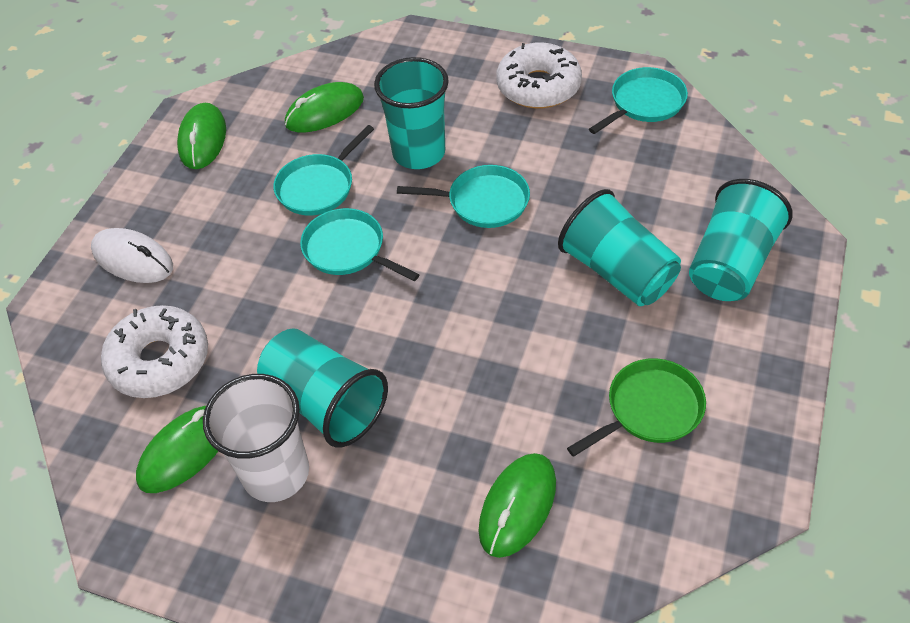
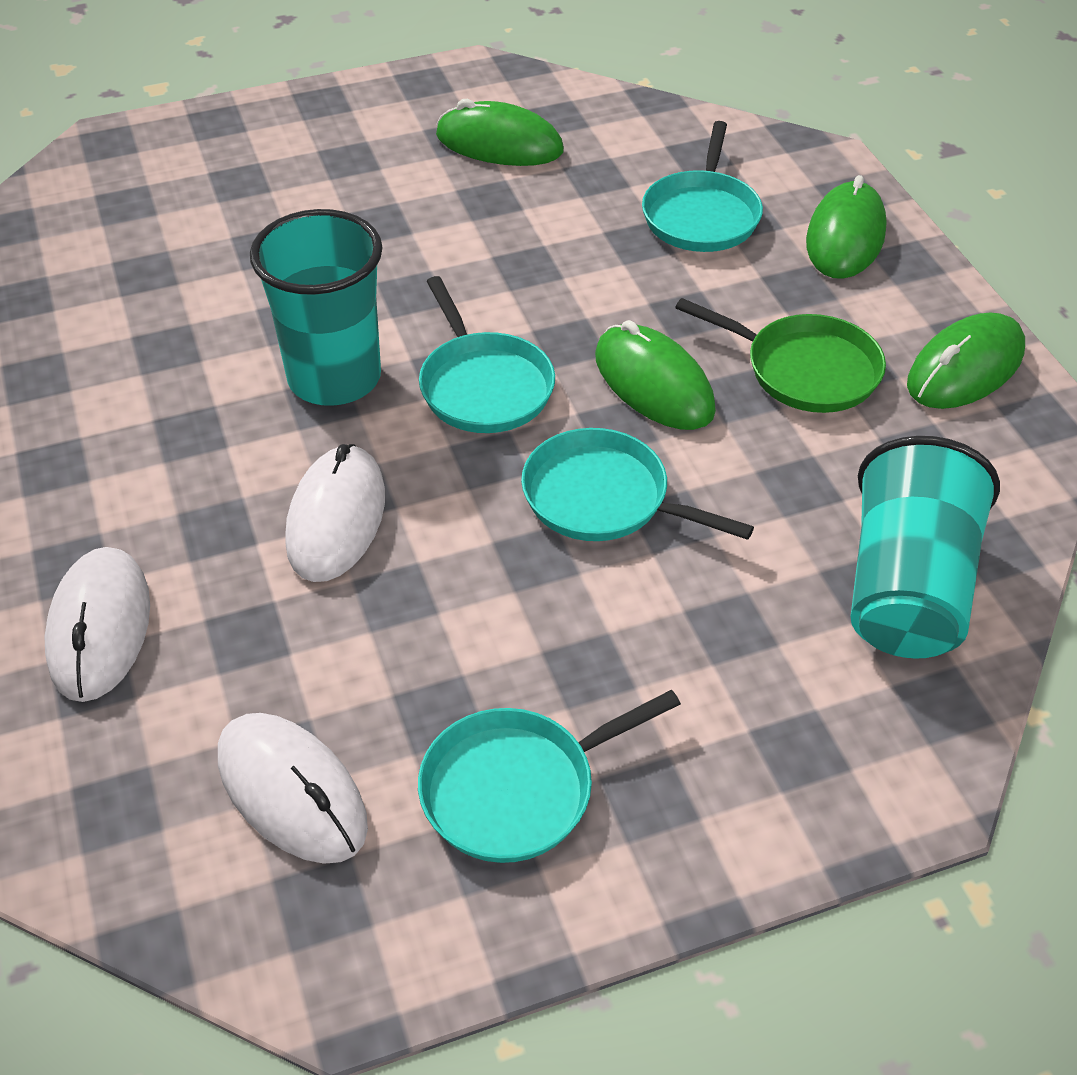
turquoise cup: [257,328,388,448] [374,57,449,169] [558,189,681,306] [689,179,793,301] = 4 -> [250,209,383,406] [851,436,1000,659] = 2
white cup: [203,374,309,502] = 1 -> none = 0
white donut: [101,305,208,398] [496,42,582,109] = 2 -> none = 0
white mouse: [91,228,173,283] = 1 -> [45,547,150,702] [218,713,368,864] [285,444,385,582] = 3

